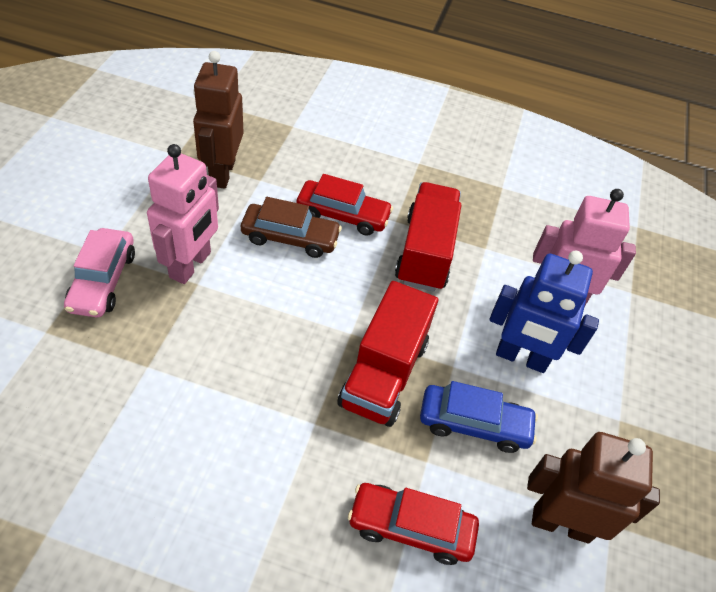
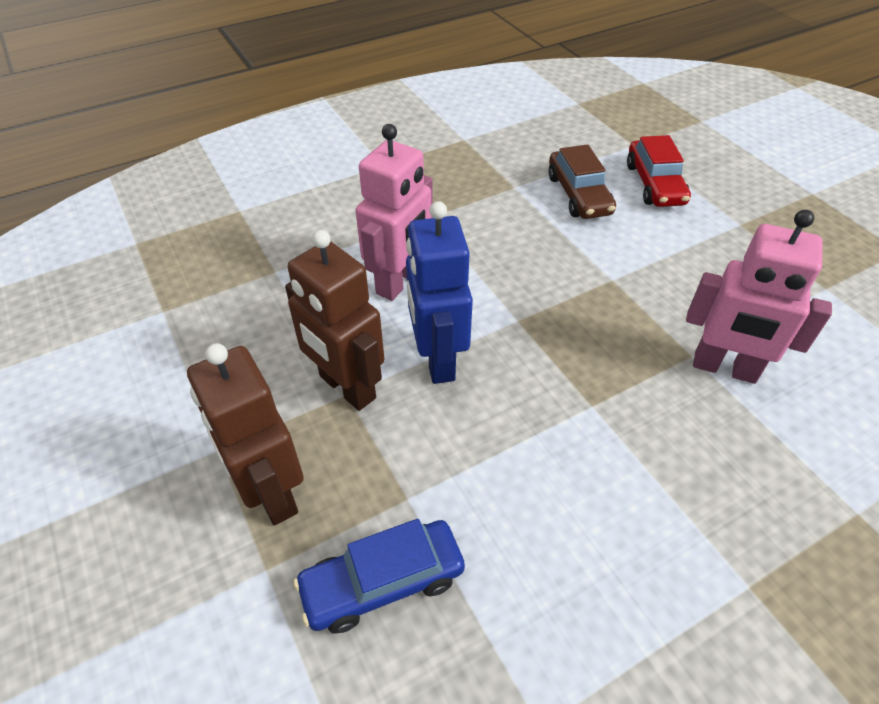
pink car: [64,228,135,318] = 1 -> none = 0
red car: [297,174,393,236] [348,483,479,565] = 2 -> [627,135,691,207] = 1
red truck: [338,281,438,427] [395,182,462,291] = 2 -> none = 0

